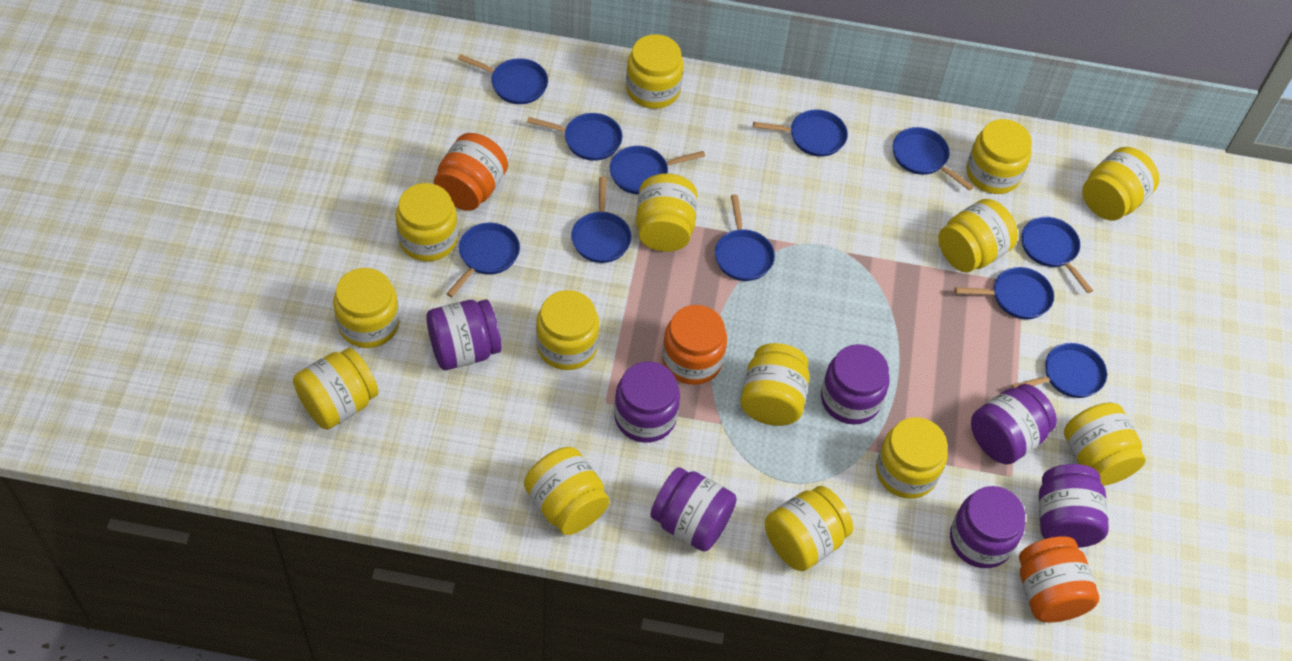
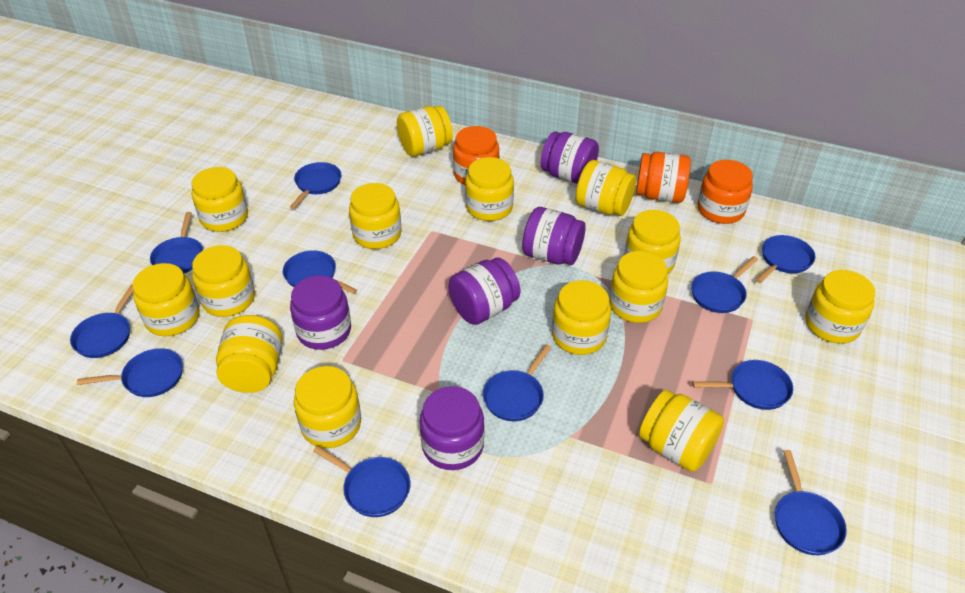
purple jar: [426,299,502,370] [614,361,680,443] [650,467,737,552] [821,344,890,425] [950,486,1025,568] [971,384,1057,465] [1039,464,1109,548] = 7 -> [290,275,351,350] [420,386,484,470] [448,257,520,325] [522,207,586,265] [541,131,599,184] = 5

